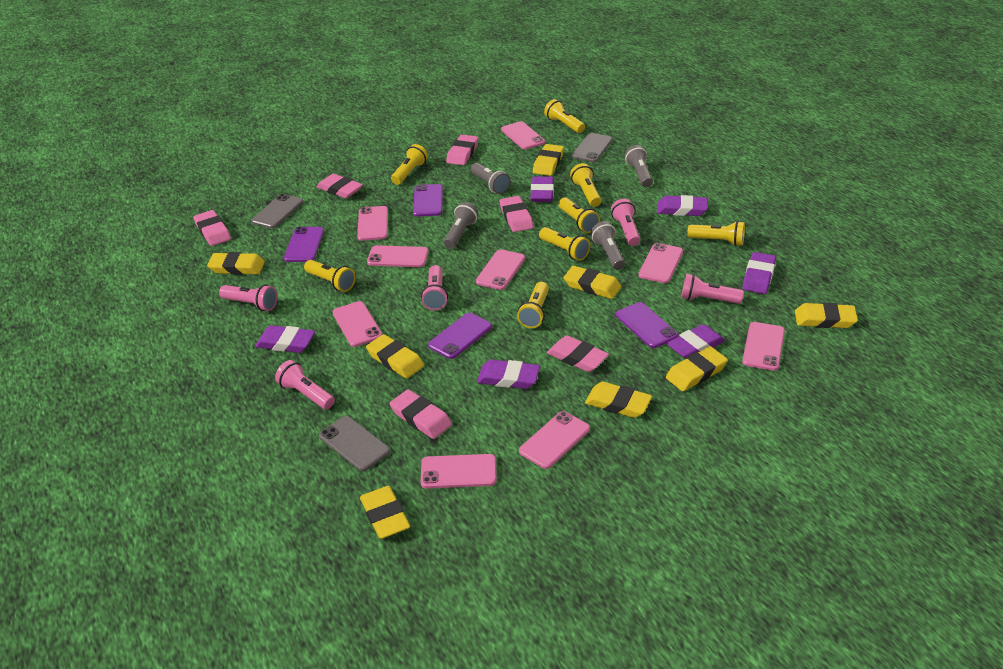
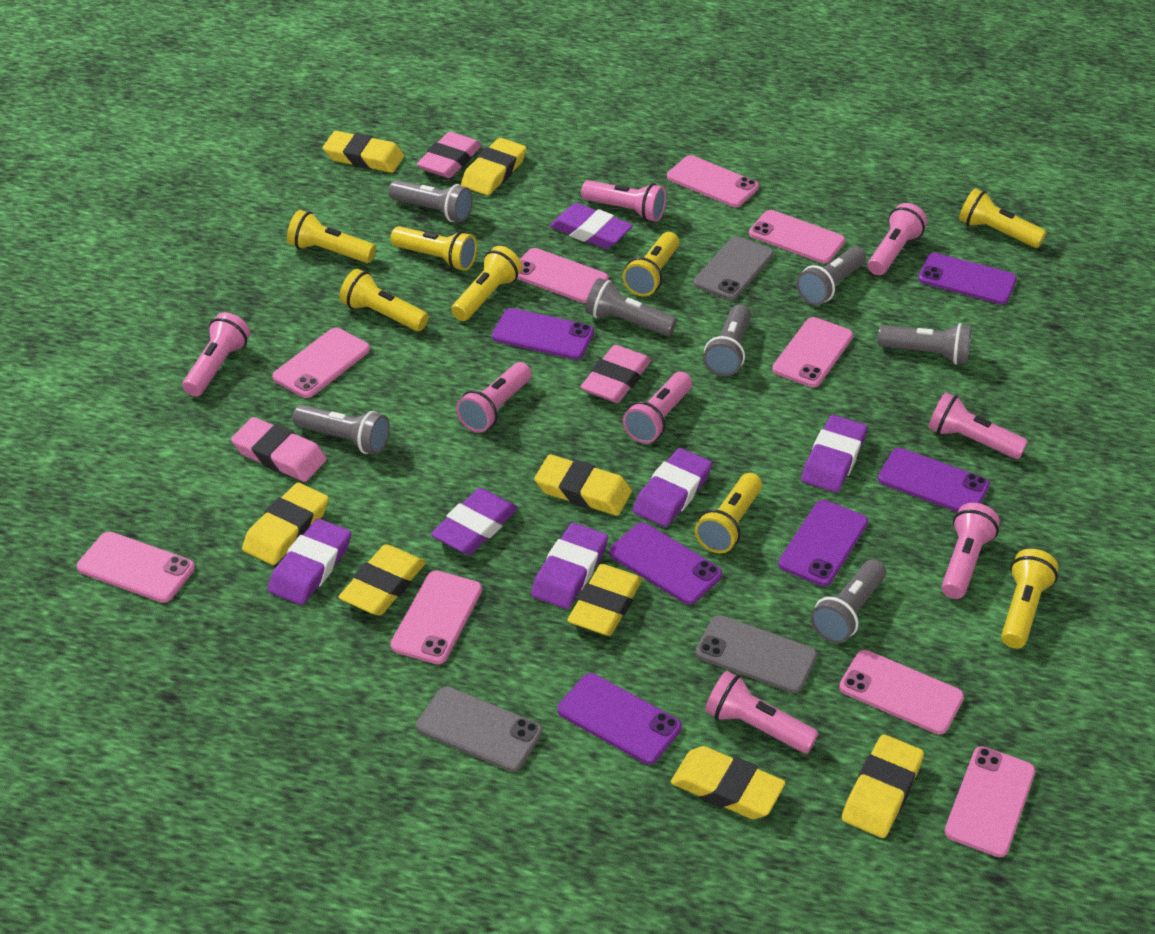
grey flashlight: [444,202,478,249] [471,163,511,194] [591,221,625,270] [625,145,653,187] = 4 -> [293,405,390,455] [388,180,473,222] [585,278,677,336] [703,304,751,376] [796,247,866,305] [811,559,886,643] [878,323,972,365] = 7
pink eraser: [193,210,231,246] [317,174,363,198] [390,389,452,439] [446,135,479,165] [500,196,533,232] [547,336,609,372] = 6 -> [231,417,327,482] [417,132,482,178] [581,345,651,403] = 3
pink flashlight: [219,284,278,311] [275,360,335,410] [421,265,448,311] [611,199,640,246] [681,273,744,304] = 5 -> [182,312,250,397] [456,362,532,433] [581,180,667,222] [623,372,692,444] [705,671,818,754] [868,203,927,275] [928,392,1028,459] [941,503,1000,599] = 8
purple phone: [284,226,324,262] [413,184,443,217] [428,313,492,359] [616,302,678,348] = 4 -> [492,308,594,360] [558,673,682,764] [609,523,722,604] [778,500,868,586] [878,448,990,512] [918,253,1017,304] = 6

